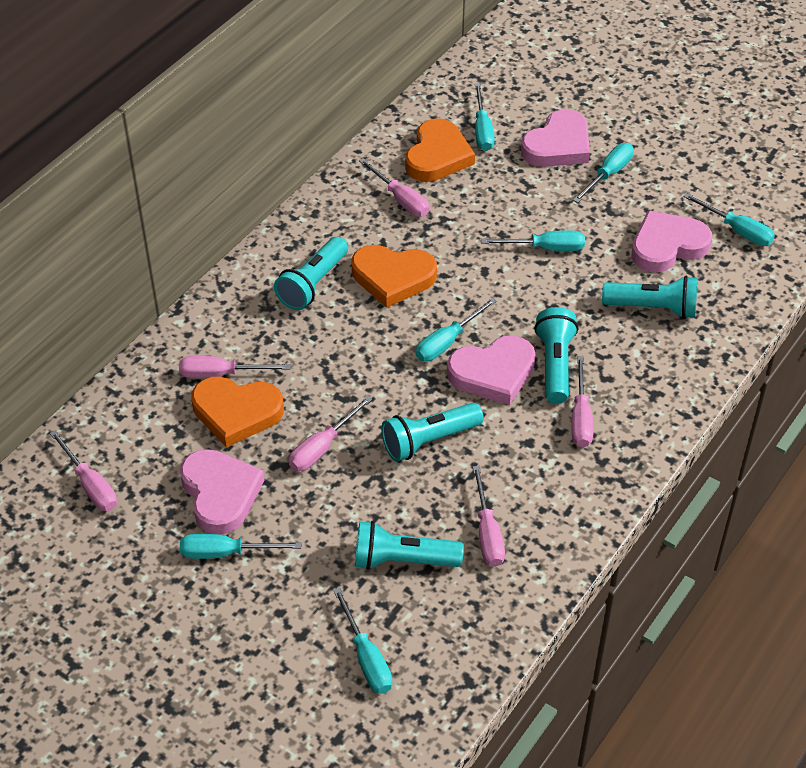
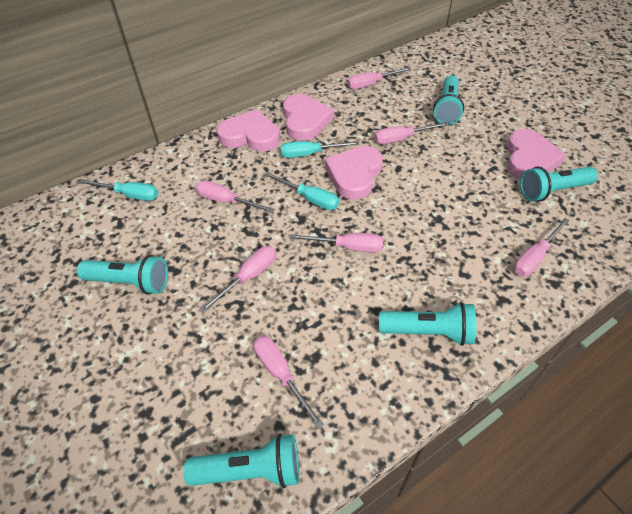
orange heart: [191,376,284,448] [351,245,437,308] [405,118,475,182] = 3 -> none = 0
pink screwdriver: [50,430,117,511] [179,356,291,378] [289,396,372,471] [359,158,429,217] [473,466,505,567] [571,356,593,448] = 6 -> [196,180,275,213] [199,246,276,313] [254,336,324,429] [290,233,383,253] [347,67,411,89] [374,122,448,144] [514,218,570,276] = 7
turquoise screwdriver: [180,534,302,559] [333,587,392,694] [416,297,497,361] [475,83,495,151] [481,230,585,251] [573,143,634,203] [683,193,775,246] = 7 -> [78,179,158,201] [264,172,339,210] [280,141,360,158] = 3

